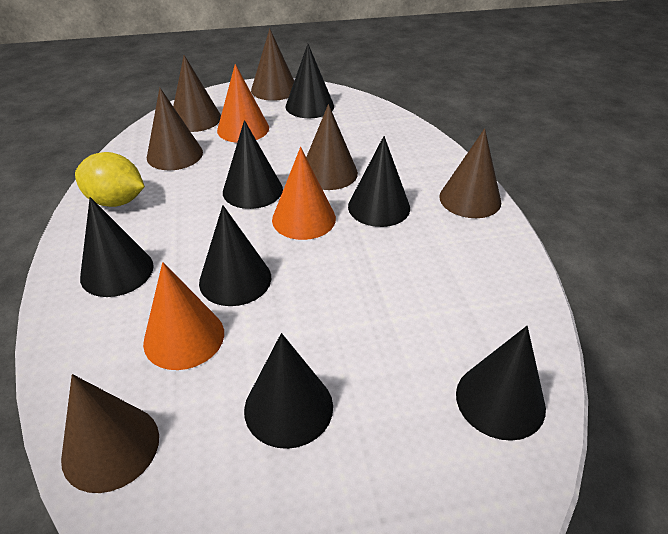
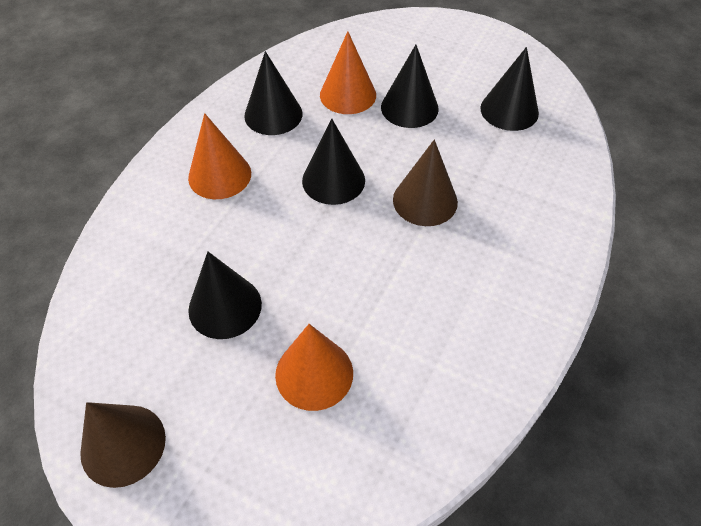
black cone: [80,197,154,297] [199,205,271,306] [223,120,283,209] [244,333,333,449] [285,44,334,118] [348,136,410,227] [456,326,546,441] = 7 -> [188,252,262,339] [244,51,303,135] [302,118,365,205] [381,45,439,128] [480,47,539,131] = 5
brown cone: [61,374,159,493] [147,88,203,170] [173,55,221,132] [251,28,294,101] [306,104,358,190] [439,128,501,218] = 6 -> [80,402,166,488] [393,140,458,226] = 2
yellow lemon: [75,152,145,207] = 1 -> none = 0

